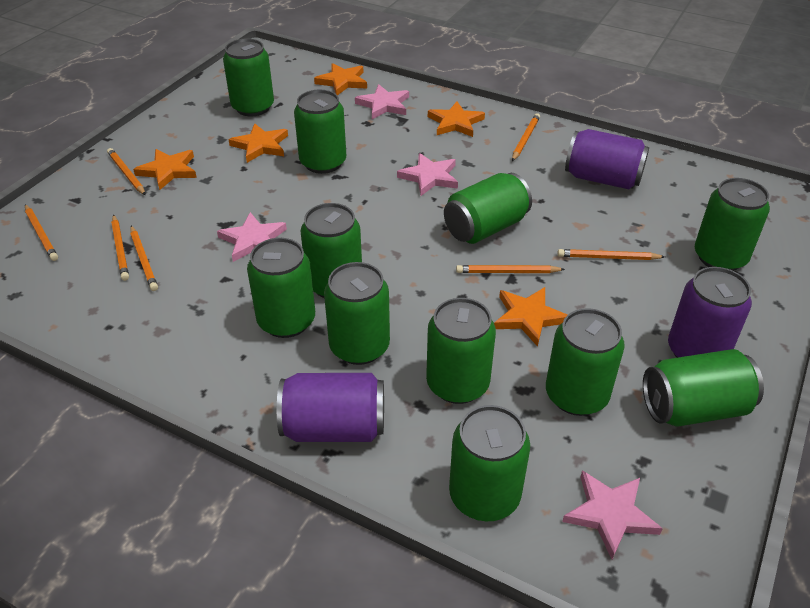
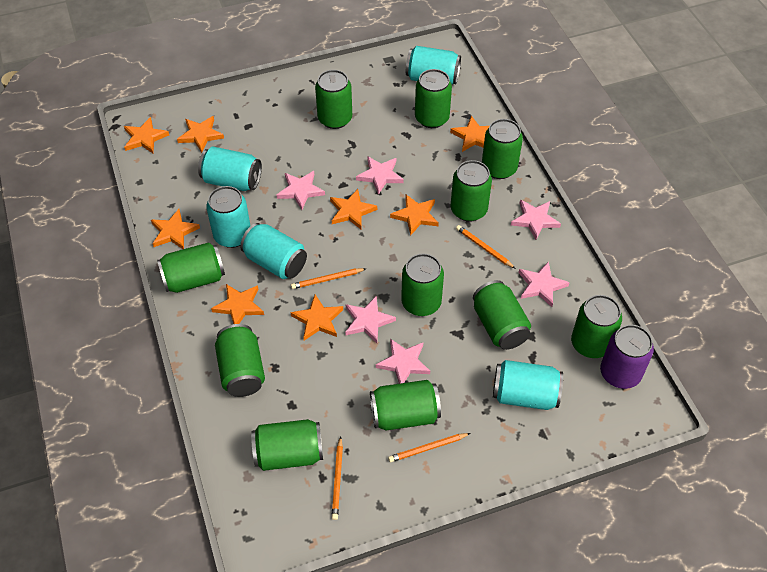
orange pencil: [25,204,58,261] [107,148,146,195] [111,215,129,281] [130,226,158,291] [456,265,565,273] [512,113,540,161] [558,249,665,260] = 7 -> [291,268,366,289] [331,436,343,520] [388,433,470,462] [456,225,516,269] = 4
orange star: [133,149,197,190] [228,123,288,163] [314,63,367,95] [428,101,485,137] [494,287,567,347] = 5 -> [124,117,169,153] [151,209,200,249] [177,116,224,153] [211,284,264,324] [290,294,343,341] [330,189,377,229] [390,195,439,236] [450,116,489,152] = 8
pink star: [217,212,287,262] [355,84,409,119] [397,153,458,196] [562,471,663,559] = 4 -> [276,171,325,210] [345,296,396,343] [356,156,404,195] [376,339,430,384] [511,200,561,240] [518,261,570,307] = 6
purple can: [277,373,384,442] [565,129,649,189] [668,267,752,358] = 3 -> [600,325,654,389] = 1
turquoise can: none = 0 -> [198,146,262,191] [206,186,251,248] [240,223,307,279] [406,46,461,84] [493,360,563,410] = 5

